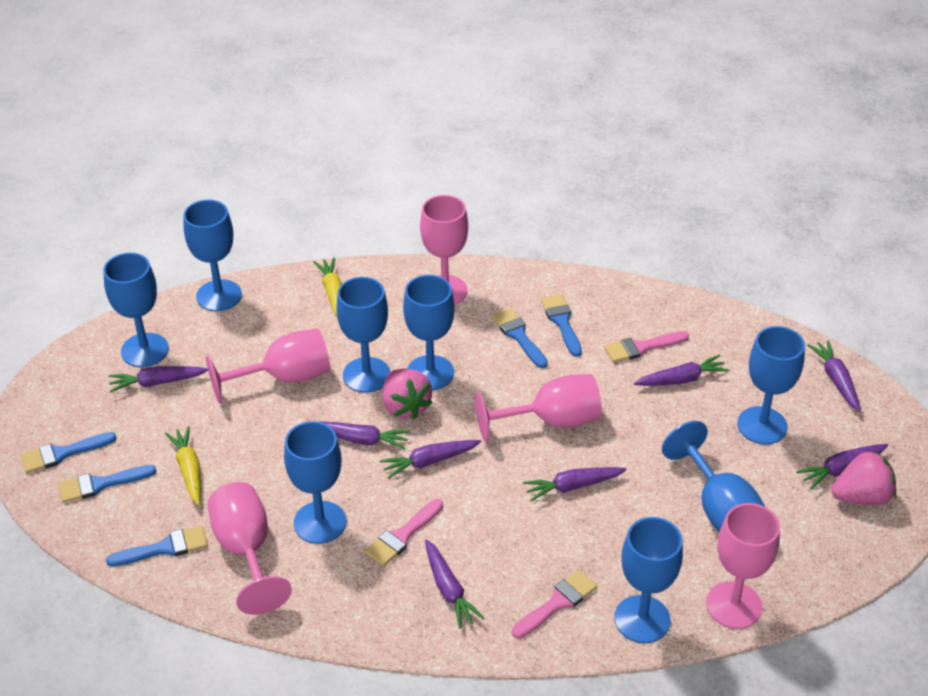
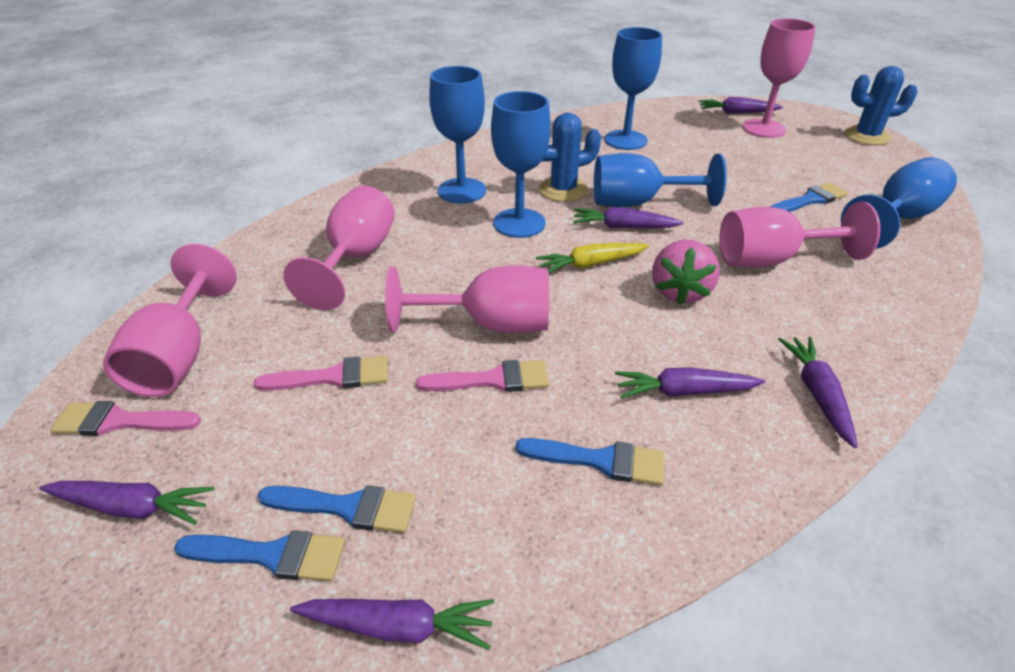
blue brush: [20,432,117,473] [58,465,156,503] [106,525,208,567] [492,308,548,368] [541,294,582,357] = 5 -> [174,531,345,581] [258,486,416,533] [516,438,664,486] [770,182,848,212] = 4
blue cactus: none = 0 -> [539,113,601,202] [845,66,918,145] = 2
blue goblet: [103,253,169,367] [183,200,242,311] [284,421,347,544] [337,277,390,393] [403,275,454,390] [614,517,683,643] [662,421,765,532] [737,326,805,444] = 8 -> [429,66,486,204] [491,91,551,238] [594,153,727,207] [605,27,662,150] [841,157,957,249] = 5
pink strawberry: [382,369,432,419] [831,451,896,505] = 2 -> [652,240,720,305] = 1
purple carrot: [109,366,208,393] [320,421,410,450] [380,440,481,479] [425,540,484,629] [523,467,626,501] [634,355,729,386] [796,444,888,489] [808,340,861,412] = 8 -> [39,481,215,525] [290,599,494,650] [573,207,683,228] [615,367,765,399] [699,97,783,114] [778,337,858,448] = 6
yellow carrot: [165,426,201,506] [313,257,342,317] = 2 -> [536,243,649,273] = 1

